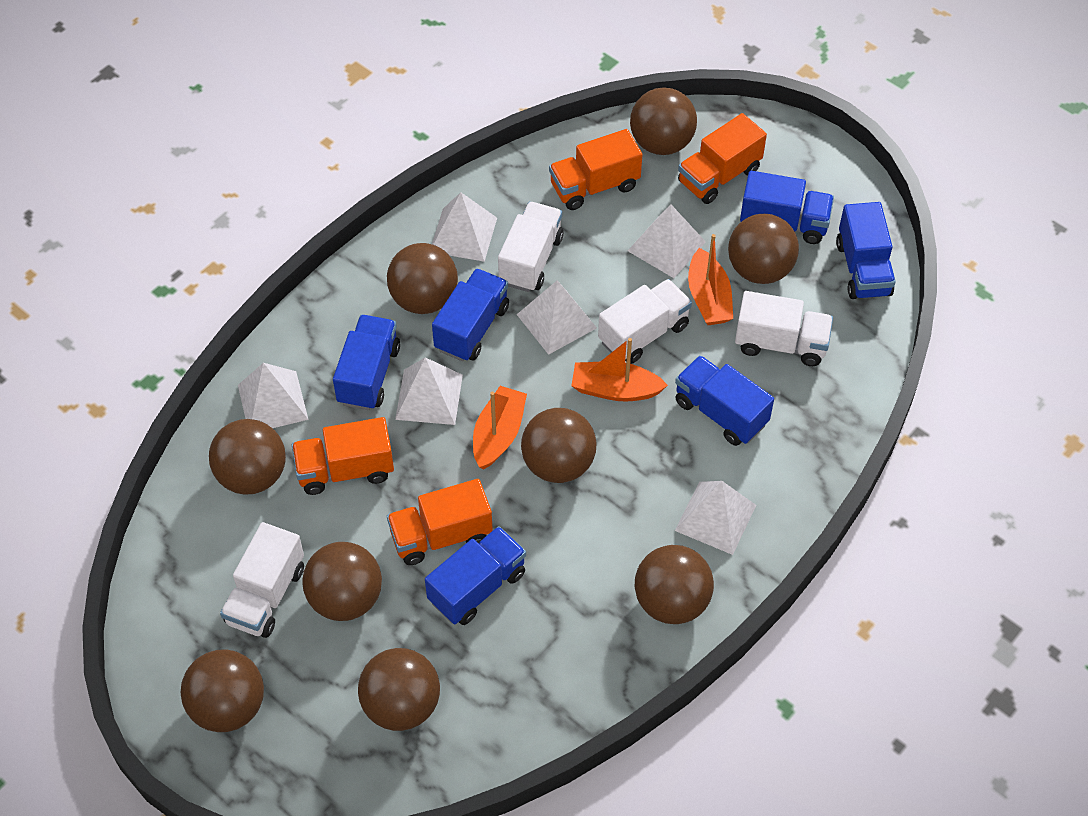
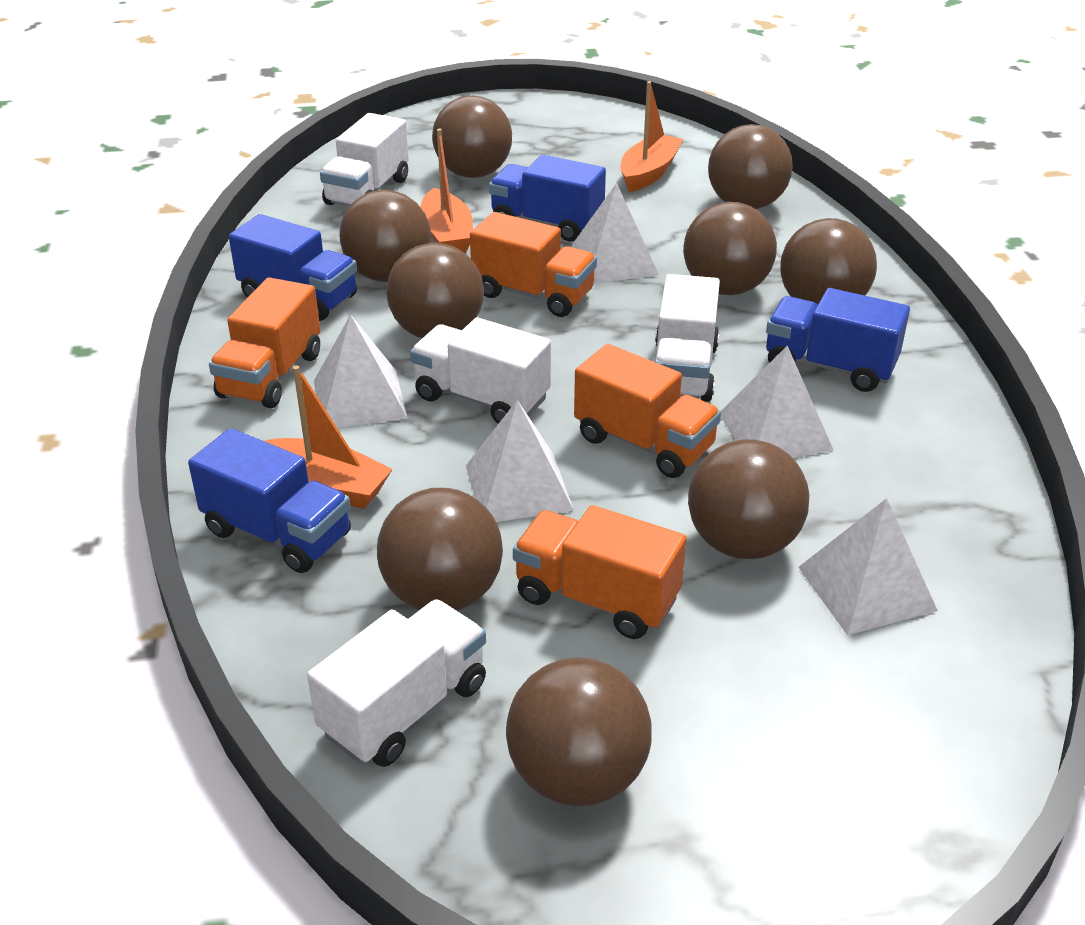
blue truck: [333,315,400,410] [425,526,526,625] [432,268,509,362] [675,355,774,446] [740,171,834,244] [836,202,896,299] = 6 -> [188,428,351,573] [229,214,357,321] [489,155,606,241] [766,288,910,392] = 4
white pyramid: [238,363,309,428] [395,357,463,425] [432,192,497,262] [517,280,597,355] [628,204,706,278] [675,481,756,555] = 6 -> [314,314,407,428] [466,400,574,522] [571,183,659,283] [721,345,834,458] [798,498,938,636] = 5

